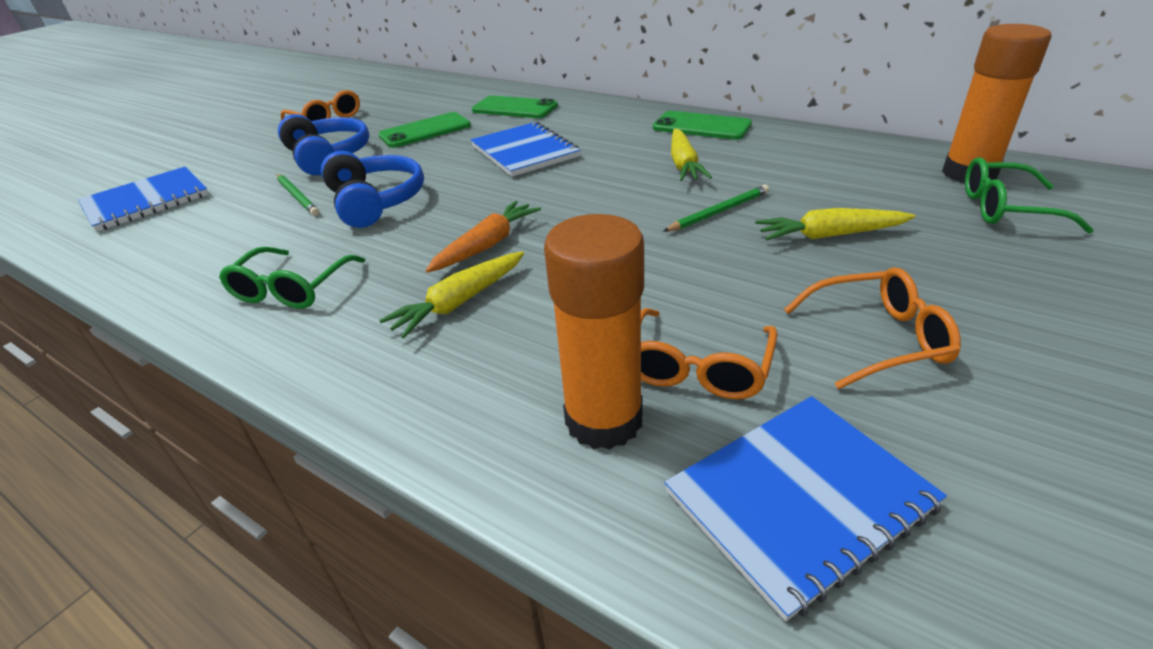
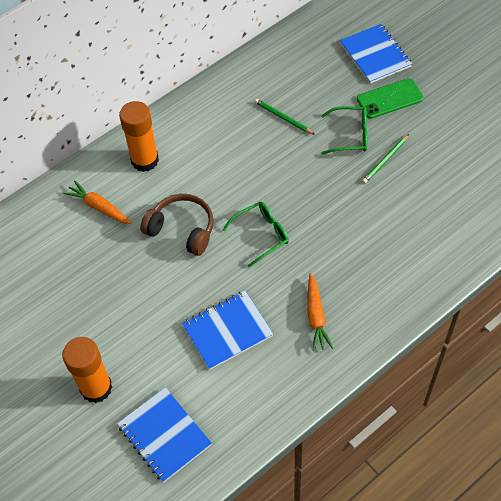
blue headphones: [278,114,369,175] [321,151,424,228] = 2 -> none = 0
brown headphones: none = 0 -> [140,194,214,256] = 1
green phone: [378,112,471,148] [472,96,558,118] [653,111,752,140] = 3 -> [357,78,424,119] = 1
orange carrot: [426,201,541,273] = 1 -> [63,181,131,224] [307,273,333,351] = 2
orange glasses: [281,90,360,121] [641,308,777,399] [784,267,961,389] = 3 -> none = 0
yellow carrot: [379,251,524,338] [671,129,712,181] [755,208,915,241] = 3 -> none = 0

